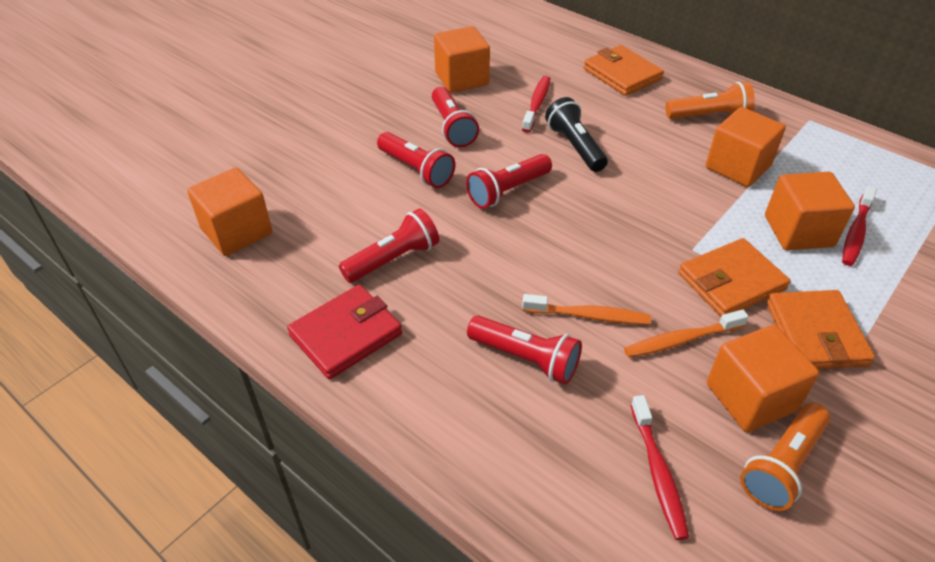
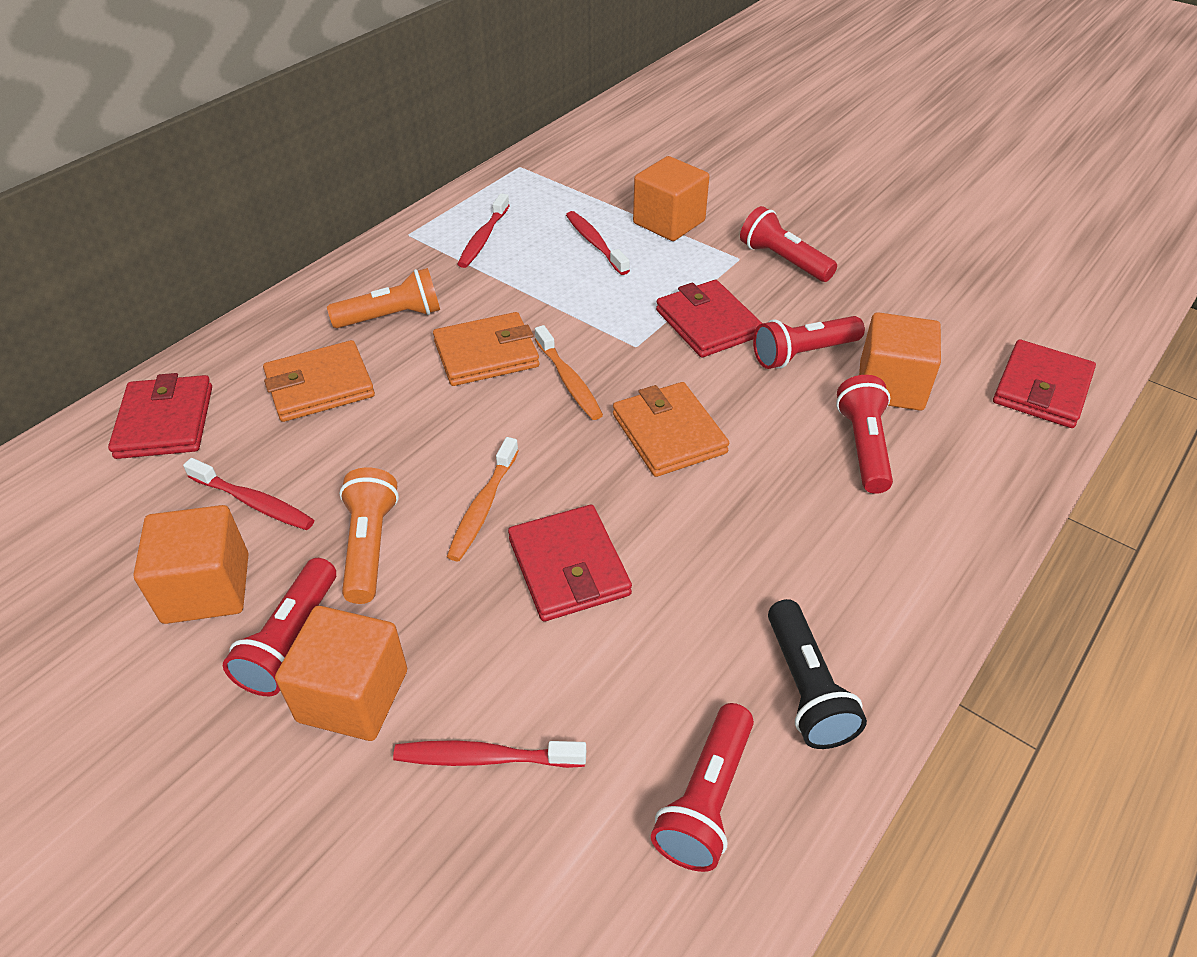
orange cube: [187,167,272,256] [434,26,490,93] [706,107,786,187] [707,325,819,432] [765,172,855,250] = 5 -> [133,505,249,624] [275,606,407,741] [633,156,709,241] [859,312,941,411] = 4
red toothbrush: [522,76,551,133] [631,395,689,540] [842,186,877,266] = 3 -> [183,458,314,530] [393,740,586,768] [458,193,510,268] [566,211,630,275] = 4
red wallet: [287,285,402,379] = 1 -> [108,373,212,459] [508,505,632,622] [656,280,762,358] [993,340,1096,428] = 4

